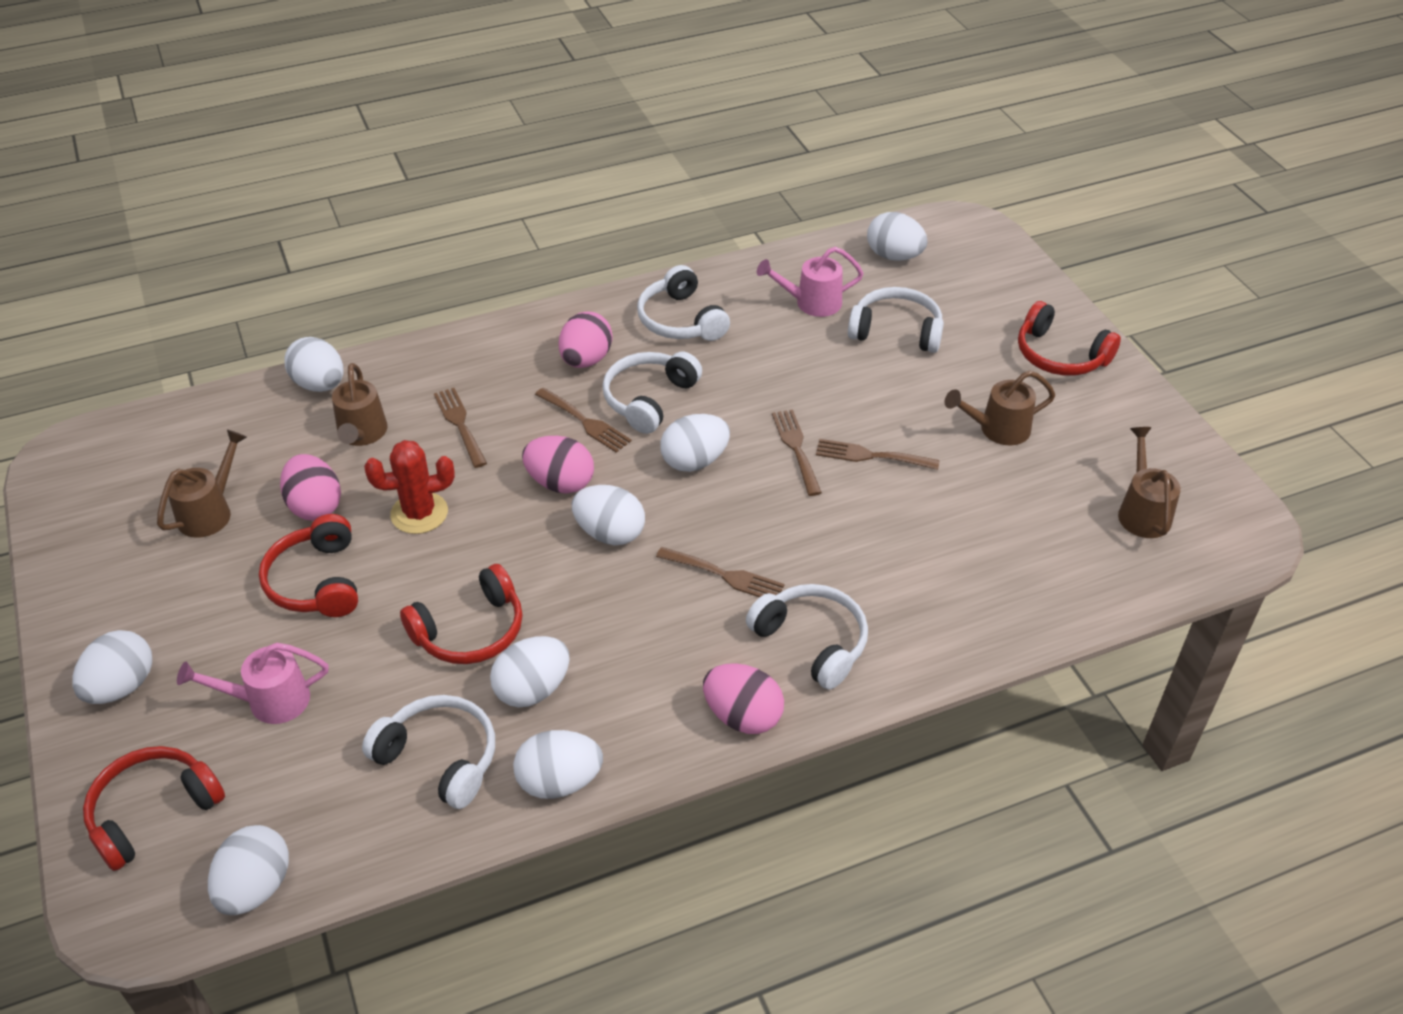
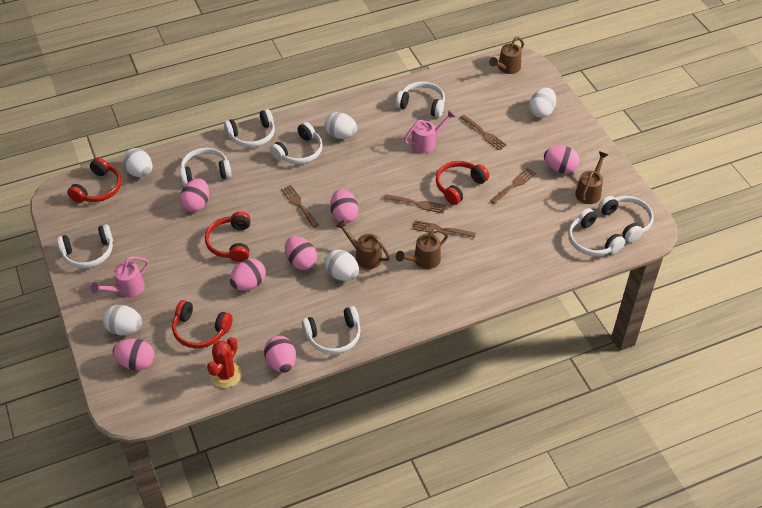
pink egg: [280,454,341,521] [522,436,594,494] [559,311,612,368] [703,663,784,734] = 4 -> [113,339,155,370] [180,178,209,212] [230,259,266,291] [264,336,296,373] [285,236,317,270] [330,189,359,223] [544,146,580,174] = 7
white egg: [72,630,152,704] [208,825,289,915] [284,337,343,392] [490,636,570,708] [513,730,603,799] [572,485,645,545] [660,414,730,472] [867,212,928,261] = 8 -> [103,305,142,335] [122,148,152,177] [324,112,357,139] [325,250,359,281] [529,88,556,118] = 5
white headphones: [362,695,495,809] [602,352,702,434] [637,265,730,341] [746,584,868,690] [848,287,944,353] = 5 -> [57,224,113,268] [180,148,232,186] [224,109,275,147] [270,122,323,164] [302,306,361,354] [396,81,445,118] [568,208,625,256] [598,196,654,243] = 8

